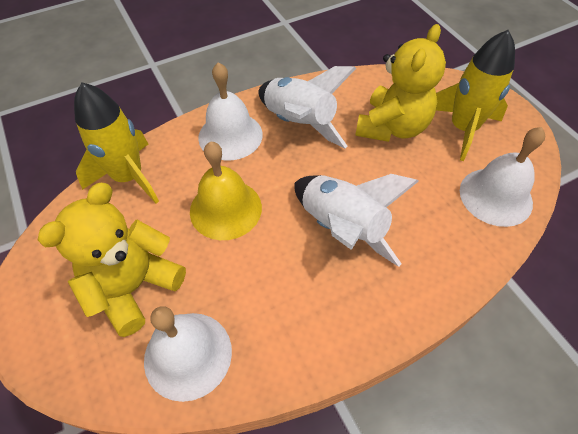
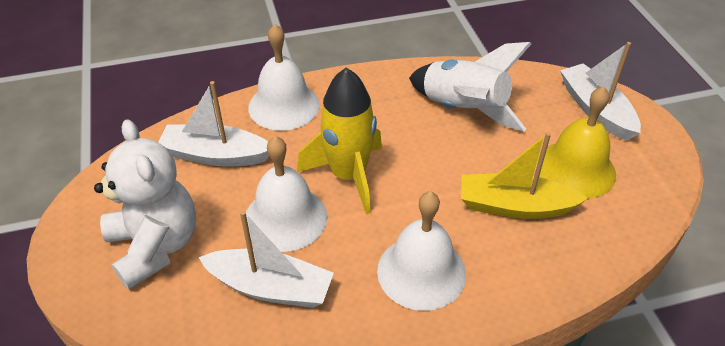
white boat: none = 0 -> [158,81,269,167] [198,211,334,308] [560,42,641,141] = 3
white rocket: [258,66,356,149] [294,174,419,267] = 2 -> [409,42,531,131] = 1
white teddy bear: none = 0 -> [94,119,196,289] = 1
yellow boat: none = 0 -> [461,132,588,219] = 1
yellow rocket: [74,82,159,203] [436,30,515,161] = 2 -> [297,67,382,214] = 1
yellow teddy bear: [38,183,186,337] [355,24,446,142] = 2 -> none = 0

